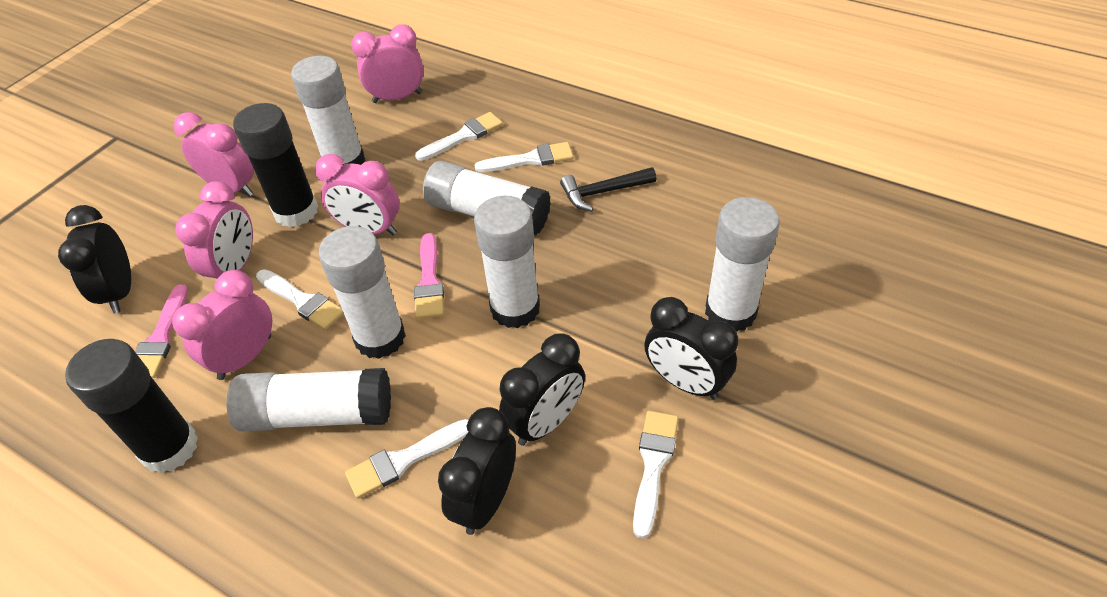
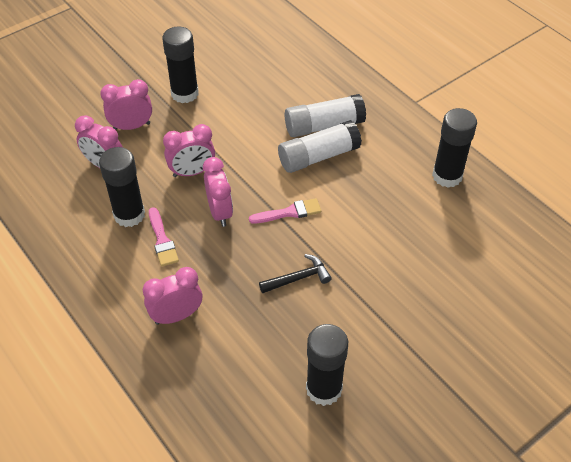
black clock: [58,205,131,313] [438,407,516,535] [499,334,585,446] [644,297,738,400] = 4 -> none = 0
black glue stick: [65,339,198,473] [233,103,318,227] = 2 -> [99,147,145,227] [162,26,199,103] [306,324,348,406] [432,108,477,188] = 4
white brush: [256,269,344,330] [345,419,469,499] [415,112,503,161] [475,142,573,172] [633,411,679,539] = 5 -> none = 0
white glue stick: [227,368,391,431] [291,56,366,165] [319,226,406,359] [423,161,551,236] [474,196,540,328] [705,197,780,332] = 6 -> [278,120,362,173] [285,94,366,137] = 2

